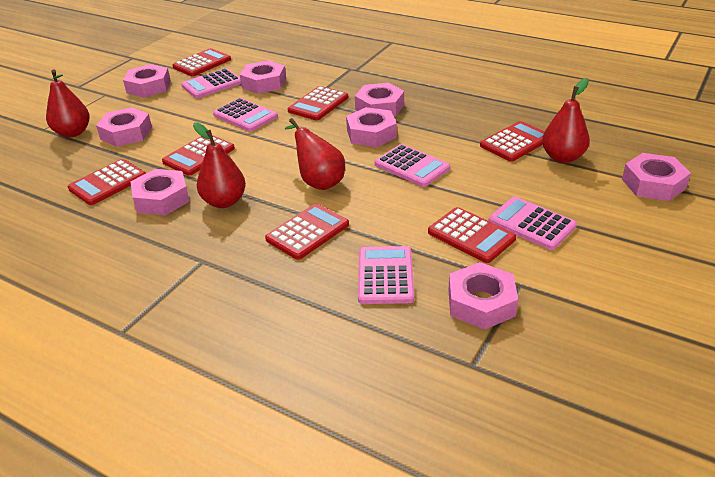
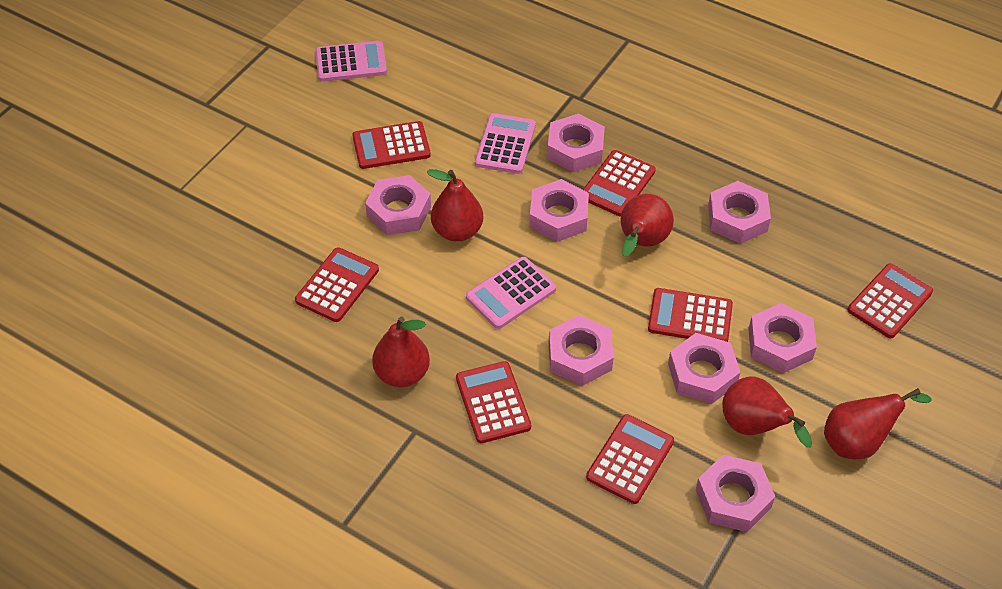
pink calculator: [181,68,241,98] [213,98,278,132] [358,246,414,304] [375,144,450,187] [488,197,577,250] = 5 -> [315,41,387,82] [466,257,556,329] [475,113,536,174] = 3
red pear: [46,70,90,137] [193,122,246,208] [285,118,345,190] [542,78,590,163] = 4 -> [372,317,430,387] [427,169,483,242] [621,194,674,257] [722,376,812,448] [824,388,932,459] = 5

